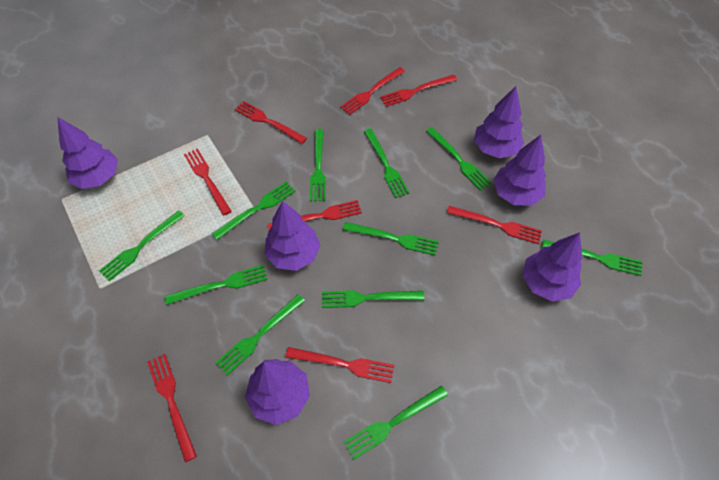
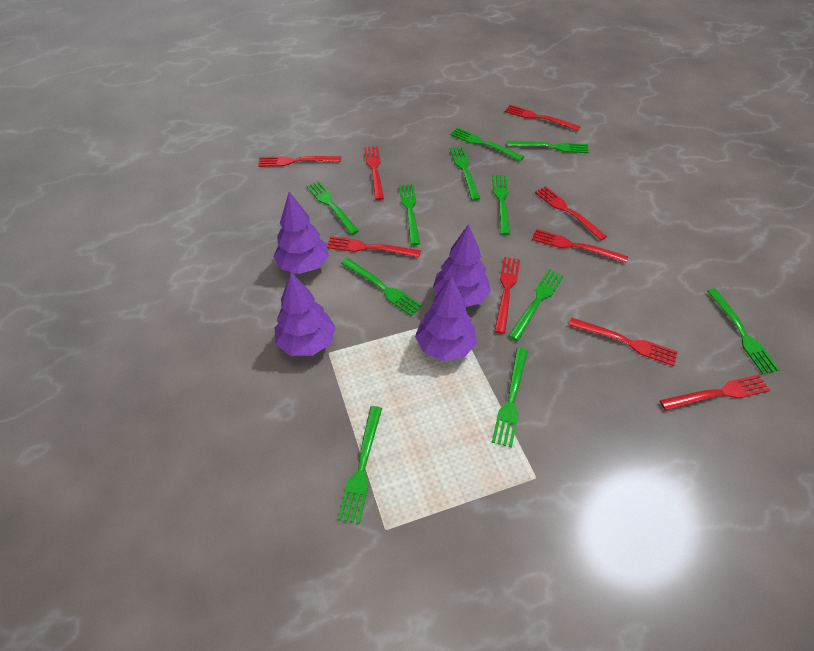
purple tree: [57,117,118,189] [245,359,310,425] [265,201,321,271] [474,86,524,158] [493,135,546,206] [522,232,582,301] = 6 -> [273,192,329,274] [275,272,336,356] [415,276,477,361] [433,224,491,307] = 4
red fork: [147,354,197,462] [184,148,232,216] [234,101,307,144] [267,200,362,231] [285,347,394,383] [340,67,405,115] [380,75,457,107] [447,206,542,244] = 8 -> [258,156,341,167] [327,236,421,257] [364,146,384,200] [494,257,520,334] [505,105,581,131] [532,229,628,263] [535,186,607,240] [569,317,678,366] [660,375,770,411] = 9

